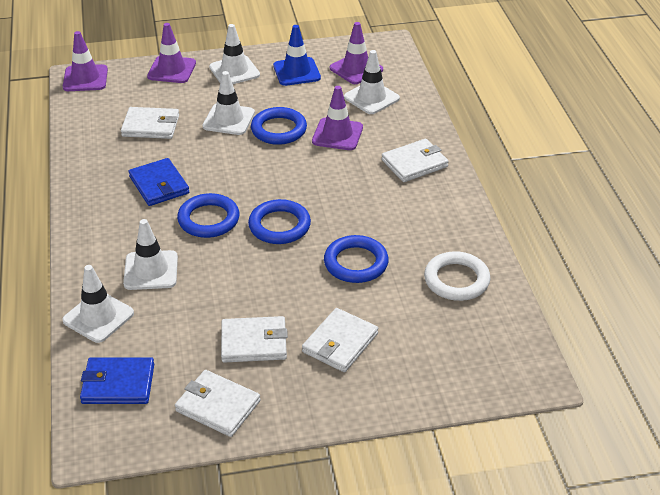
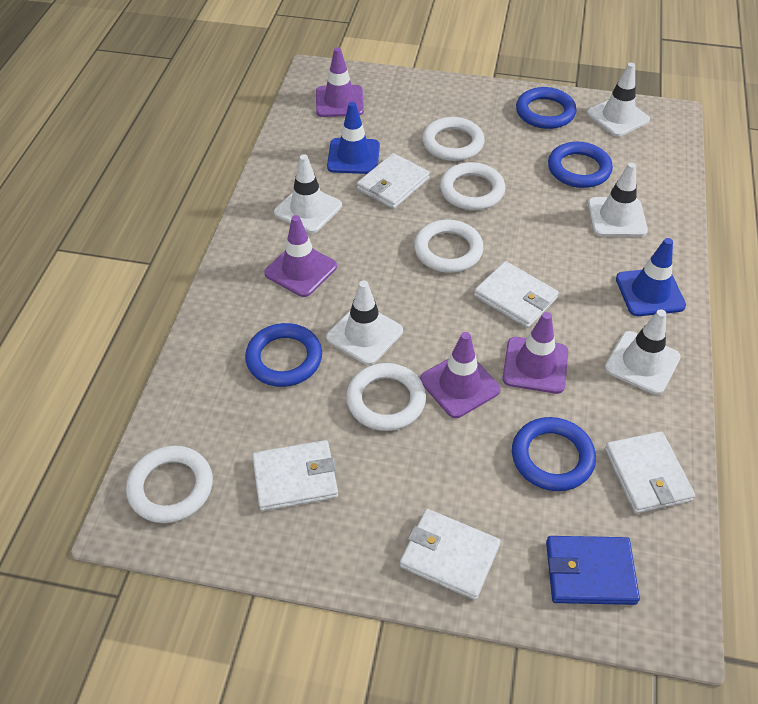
blue traffic cone: [273,25,321,86] = 1 -> [327,102,380,174] [616,238,686,316] = 2
blue wallet: [80,357,154,404] [129,158,189,206] = 2 -> [546,536,640,605] = 1
white ring: [424,251,490,301] = 1 -> [126,446,213,523] [346,363,426,431] [414,220,484,273] [422,117,485,161] [440,162,505,210] = 5

